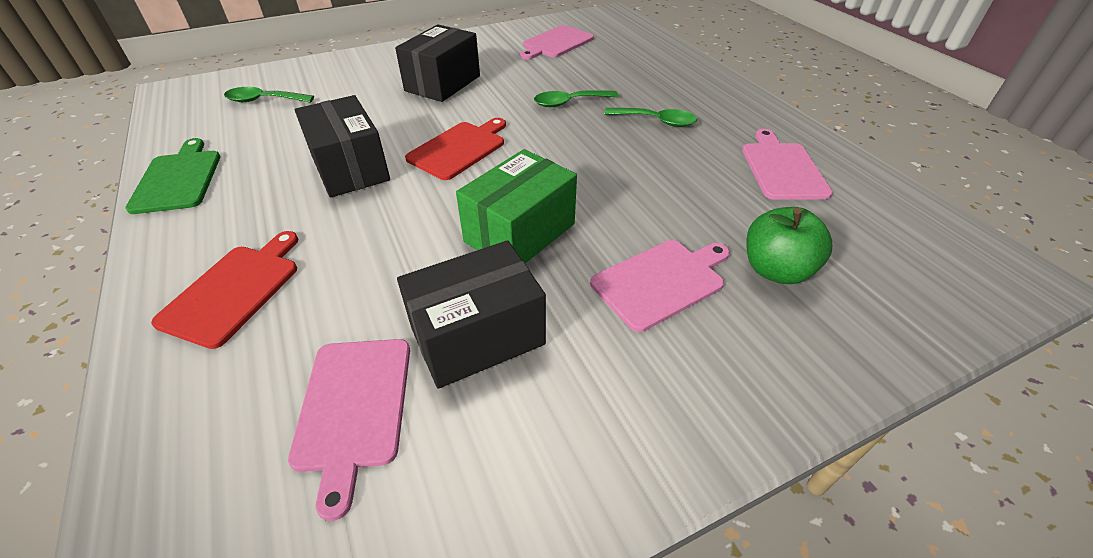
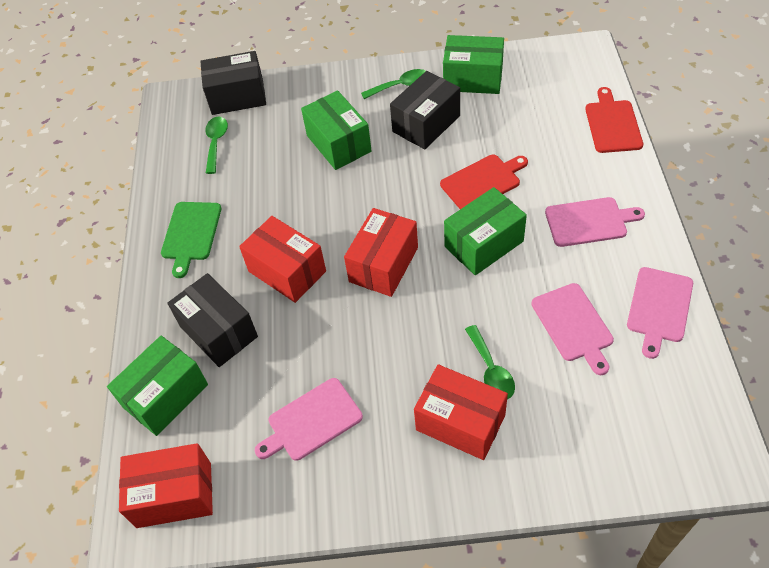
green apple: [746,207,832,284] = 1 -> none = 0
green box: [456,149,577,263] = 1 -> [107,336,208,436] [301,90,372,170] [443,35,504,94] [444,187,527,275] = 4
red box: none = 0 -> [119,443,213,528] [239,216,326,303] [344,208,418,297] [414,364,508,460] = 4

